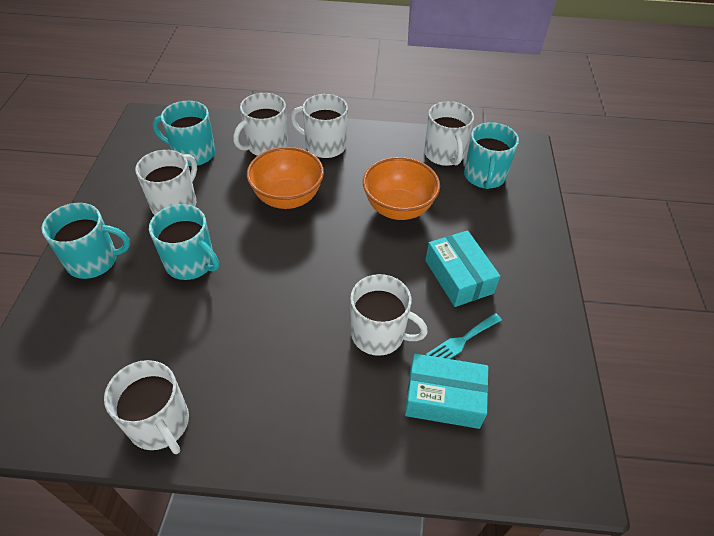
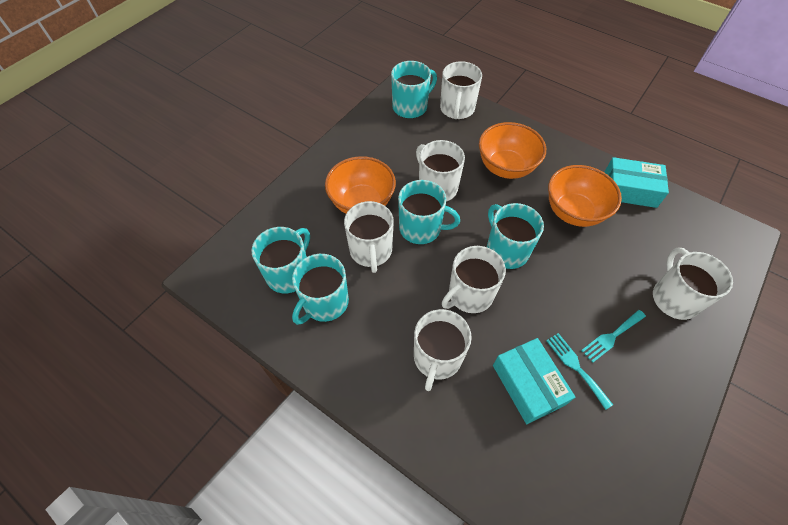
orange bowl: [247,147,324,209] [363,157,440,220] = 2 -> [325,156,396,214] [479,122,546,179] [548,165,622,227] = 3
turquoise fork: [426,313,502,359] = 1 -> [546,333,613,410] [581,310,646,363] = 2
turquoise mug: [42,203,130,279] [149,204,219,280] [153,101,215,166] [464,122,519,189] = 4 -> [252,227,310,293] [292,254,349,325] [391,61,437,119] [398,180,460,244] [487,203,544,269] = 5

